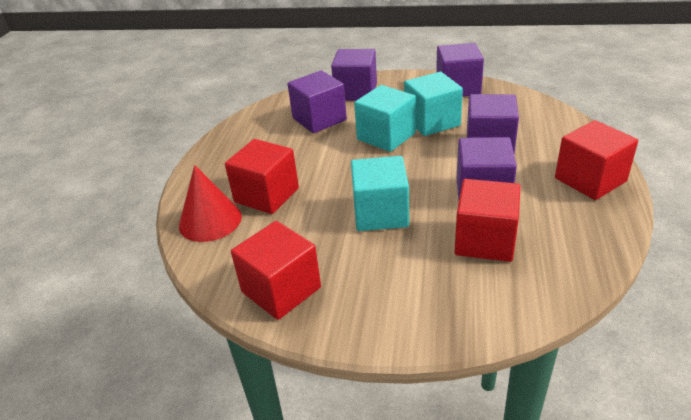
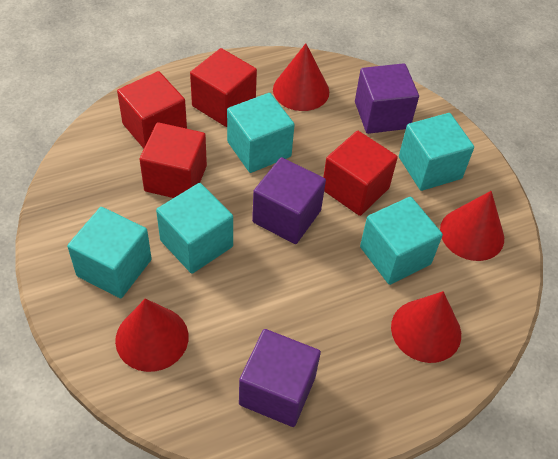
purple cube: [288,70,347,133] [331,49,377,101] [436,43,484,97] [457,137,517,201] [467,94,519,154] = 5 -> [239,329,321,427] [252,157,326,244] [355,63,419,134] = 3
red cone: [179,165,242,242] = 1 -> [115,299,189,372] [273,43,329,111] [391,291,461,363] [440,191,504,261] = 4
turquoise cube: [351,156,409,231] [354,85,416,152] [404,72,463,136] = 3 -> [67,207,152,298] [156,183,233,274] [227,93,295,173] [360,197,443,285] [399,113,474,191] = 5

